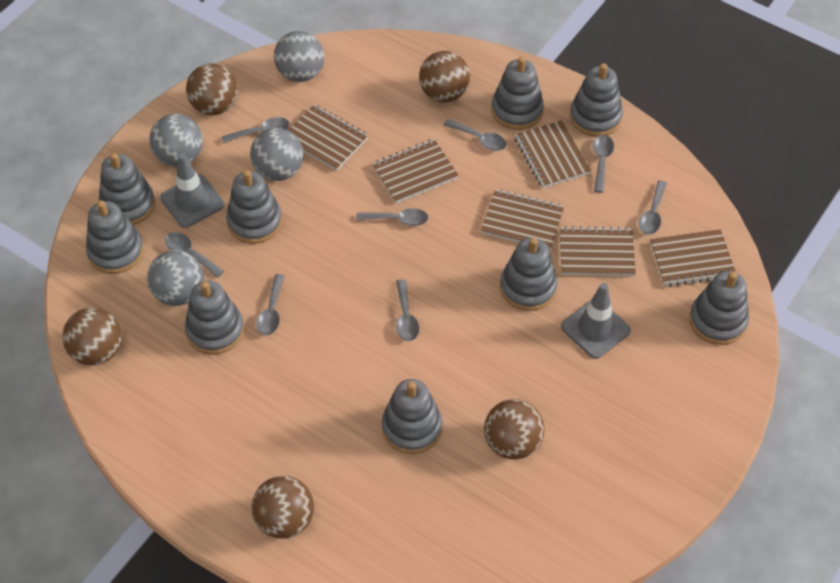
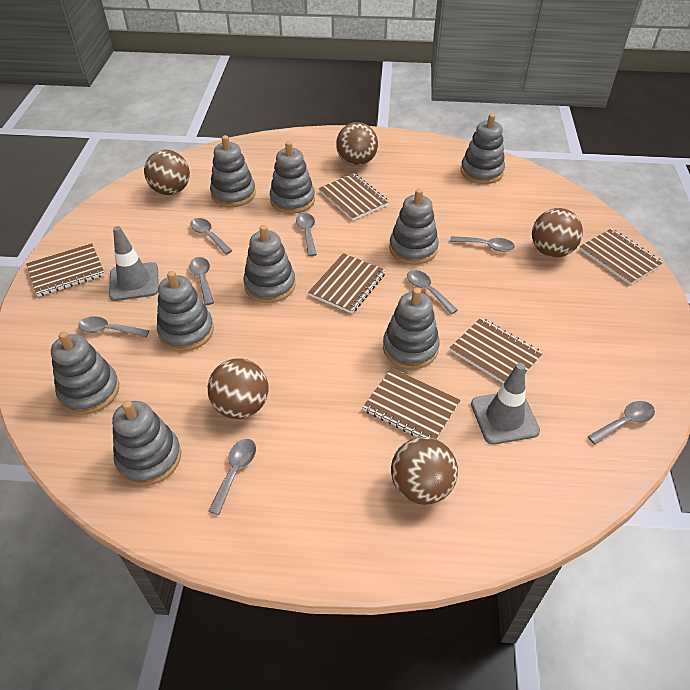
grey ball: [147,250,204,306] [149,114,203,167] [250,128,303,181] [274,31,324,82] = 4 -> none = 0

